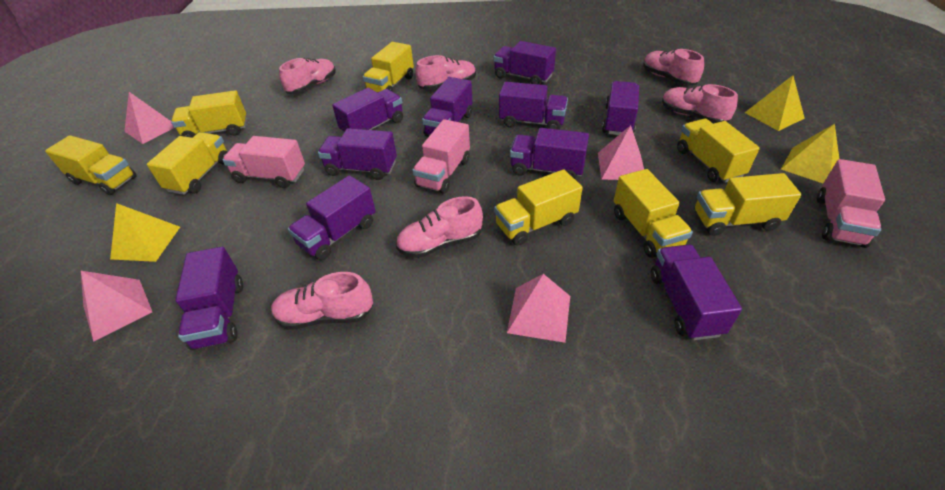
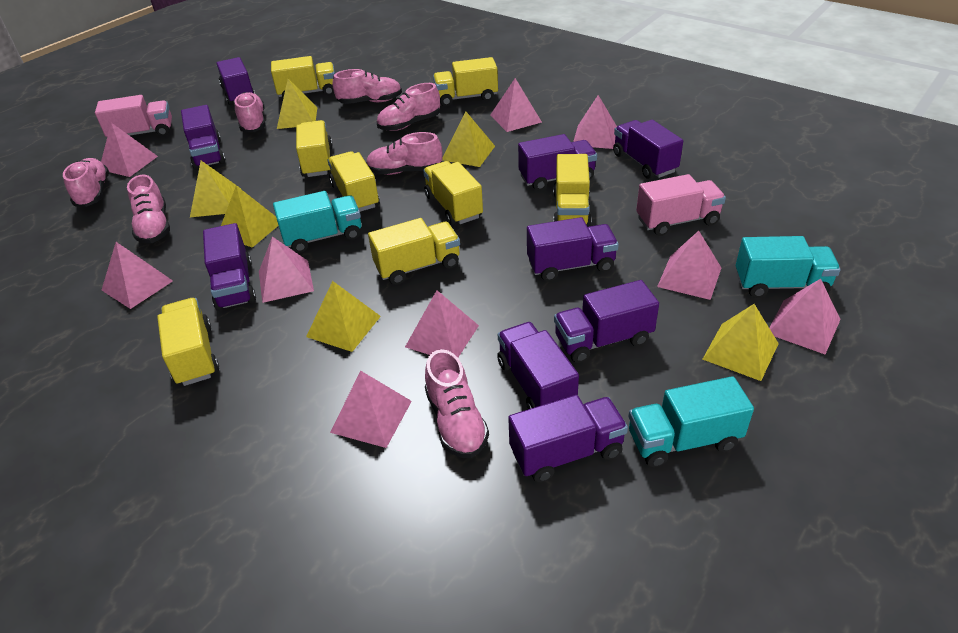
pink pyramid: [81,271,152,342] [124,92,174,144] [507,274,570,343] [598,125,644,180] = 4 -> [101,123,158,177] [102,242,173,309] [259,236,314,303] [330,371,412,448] [405,290,479,357] [490,78,542,132] [573,95,617,149] [657,231,721,300] [770,279,841,354] = 9
pink shoe: [271,272,373,330] [279,58,336,94] [396,196,483,258] [415,55,476,90] [643,49,704,86] [662,84,738,124] = 6 -> [63,158,109,207] [127,175,170,244] [234,92,266,132] [332,69,402,104] [366,132,442,175] [377,83,440,131] [425,349,489,458] = 7
pink truck: [223,136,305,188] [412,119,470,194] [817,159,885,248] = 3 -> [95,95,172,137] [636,174,726,236] = 2
purple truck: [175,247,243,350] [288,175,376,260] [318,128,397,180] [332,88,403,134] [422,77,472,137] [493,41,556,85] [499,82,568,130] [510,128,589,179] [602,81,639,135] [651,244,742,340] = 10 -> [181,105,225,170] [203,223,256,311] [216,57,255,105] [497,322,579,409] [508,395,628,482] [518,134,597,191] [527,217,619,281] [554,280,659,363] [613,120,683,179] = 9
turquoise truck: none = 0 -> [273,191,362,253] [628,376,754,467] [736,236,841,298] = 3
yellow pyramid: [110,203,180,262] [745,75,805,131] [781,124,839,183] = 3 -> [190,161,241,217] [221,186,279,248] [277,79,318,129] [306,281,381,352] [442,111,495,167] [703,304,779,381] = 6

